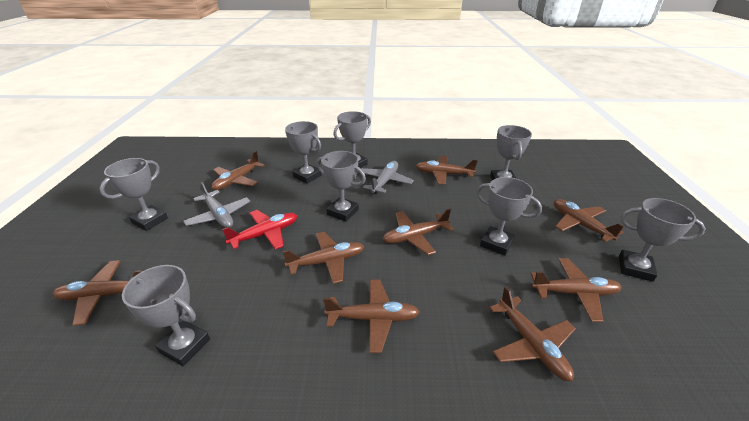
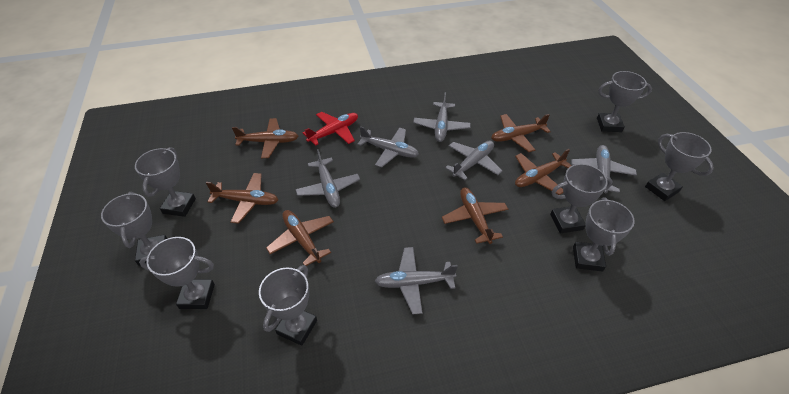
brown plane: [52,260,142,326] [211,151,265,190] [283,232,364,284] [323,280,420,353] [382,209,454,255] [416,156,477,185] [489,287,576,381] [530,258,622,322] [554,199,624,242] = 9 -> [206,173,278,224] [232,118,298,158] [266,210,334,266] [442,188,508,244] [491,114,551,152] [515,149,572,195] = 6
grey plane: [183,182,250,228] [362,161,414,194] = 2 -> [295,149,360,208] [357,126,419,167] [375,247,458,314] [413,92,471,142] [445,141,502,180] [571,145,637,193] = 6

